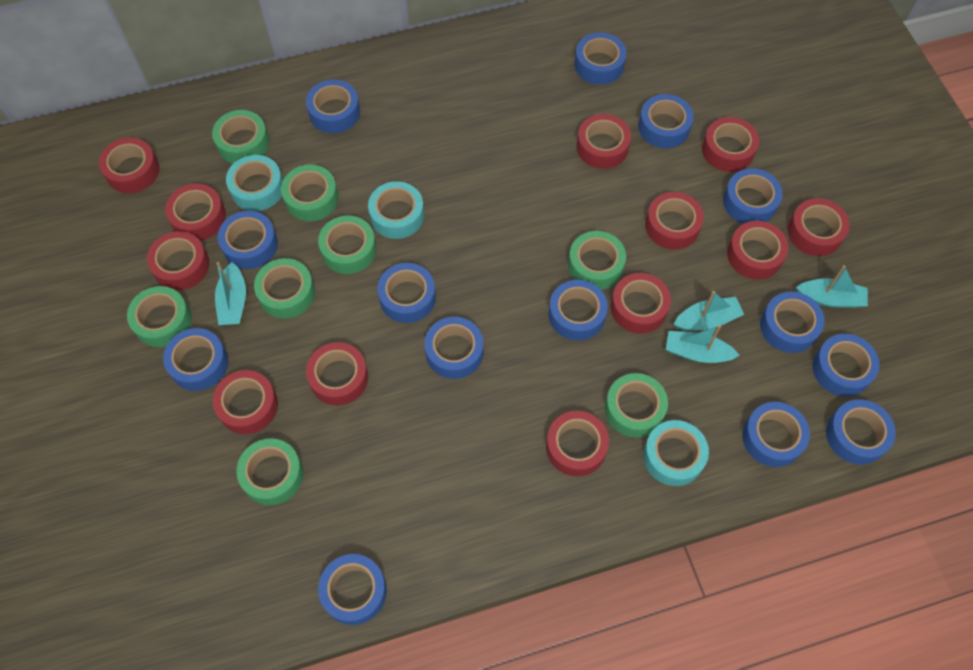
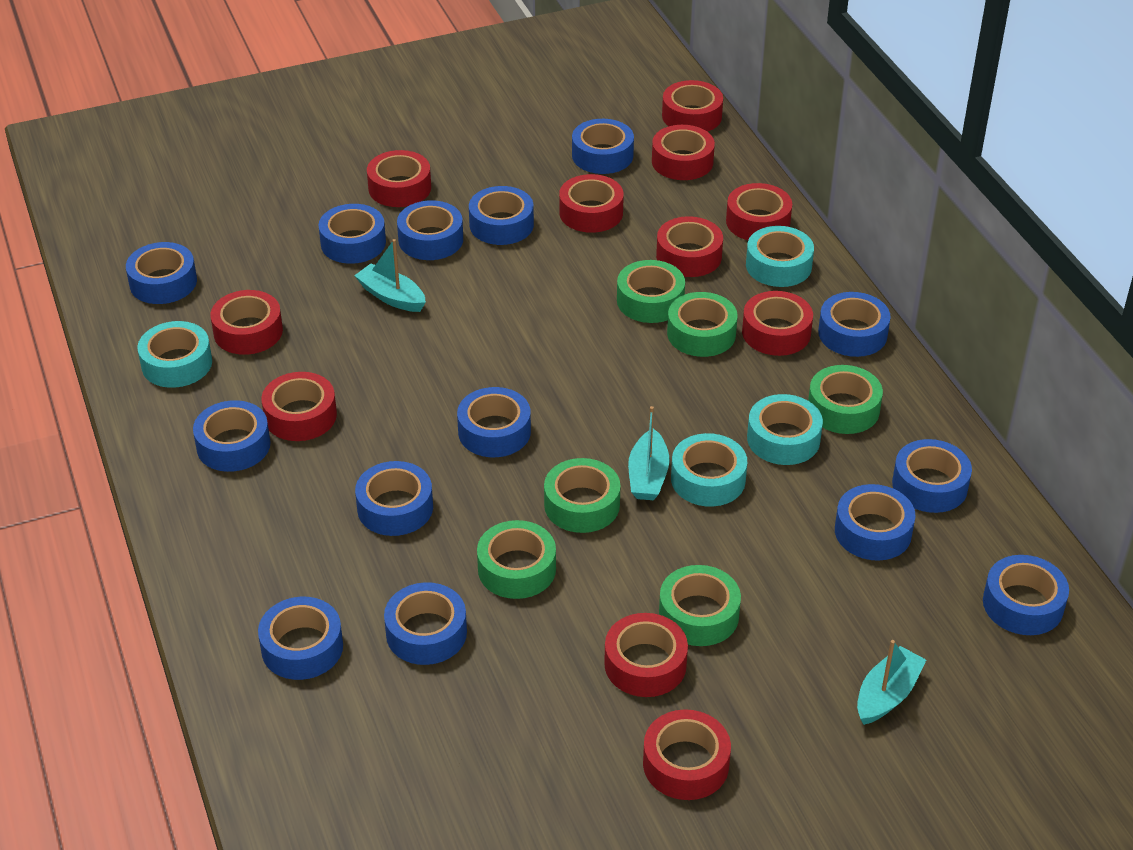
green tape: [127,286,192,347] [212,110,269,164] [236,438,303,505] [254,258,315,319] [281,165,338,221] [318,216,376,274] [568,231,626,290] [605,373,668,438] = 8 -> [477,520,556,599] [544,458,621,533] [617,260,685,323] [659,565,741,646] [667,292,738,357] [808,365,883,434] = 6
red tape: [99,138,159,193] [147,231,209,290] [165,183,226,241] [213,370,278,434] [306,342,368,406] [546,411,609,476] [577,114,631,169] [611,273,671,334] [645,192,704,250] [702,117,759,172] [727,221,789,280] [788,198,850,256] = 12 -> [210,290,283,355] [262,372,337,441] [367,150,431,207] [559,174,624,233] [604,613,688,697] [643,709,731,800] [652,125,715,180] [656,216,723,277] [662,80,723,132] [726,183,792,240] [742,291,813,356] = 11
turquoise boat: [215,262,246,325] [666,325,740,363] [674,291,744,331] [796,265,868,308] = 4 -> [354,239,426,312] [628,406,670,500] [857,640,926,725] = 3
turquoise tape: [226,155,283,211] [368,181,424,239] [643,420,709,486] = 3 -> [137,321,212,388] [671,433,747,507] [746,226,814,287] [747,394,823,465] = 4

